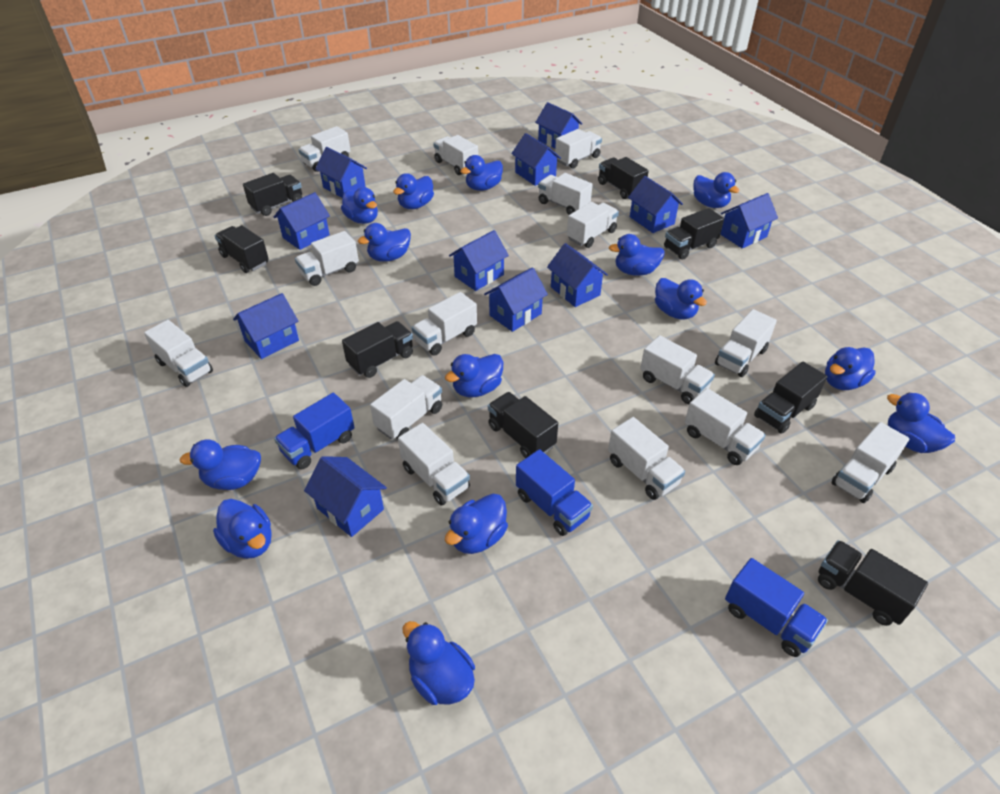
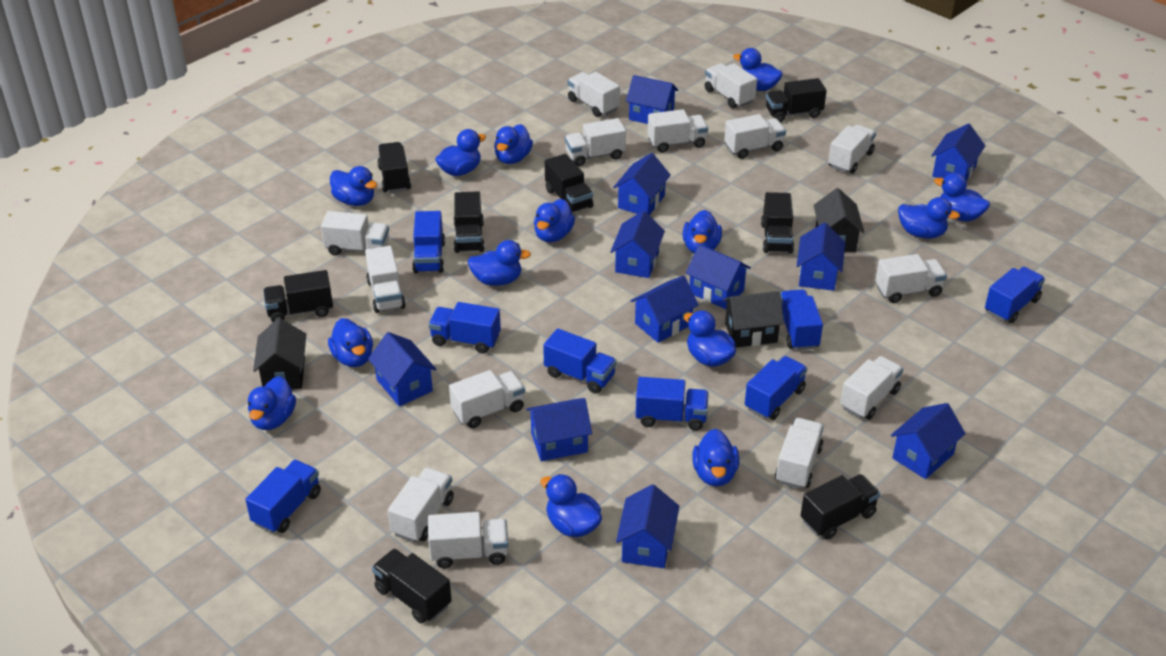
black house: none = 0 -> [253,318,306,389] [723,291,784,348] [814,188,865,252] = 3
blue truck: [274,393,355,470] [516,449,593,536] [725,558,828,657] = 3 -> [245,460,321,533] [412,211,445,273] [429,302,501,354] [543,328,617,394] [636,377,709,431] [745,356,807,420] [780,289,823,350] [985,267,1045,323] = 8
white truck: [144,320,213,387] [295,231,359,286] [298,126,351,172] [370,375,442,440] [398,423,470,506] [412,292,477,356] [433,135,478,175] [538,173,593,215] [555,129,602,169] [567,202,619,248] [608,417,685,500] [640,335,715,404] [685,388,766,465] [715,309,777,377] [832,422,909,503] = 15 -> [321,211,389,256] [365,246,406,313] [388,467,454,542] [428,512,508,568] [449,370,525,428] [565,118,626,166] [568,72,620,117] [647,109,708,153] [705,63,757,109] [724,114,786,159] [775,418,824,489] [828,124,876,174] [840,356,903,420] [875,254,947,303] = 14

